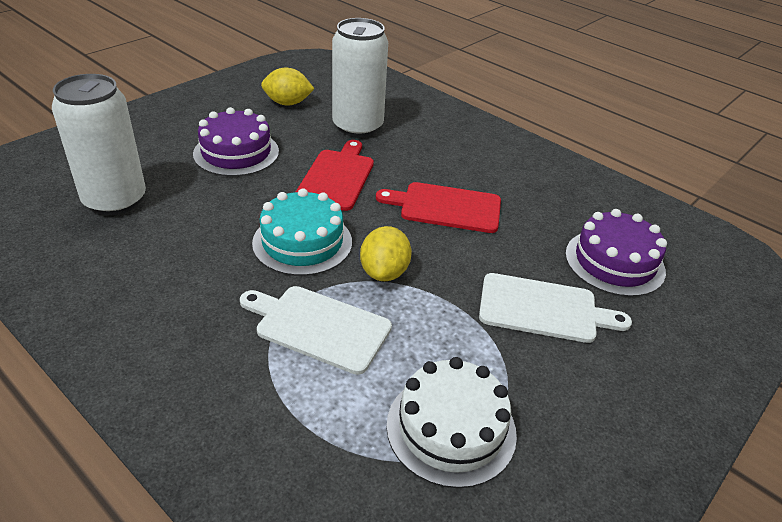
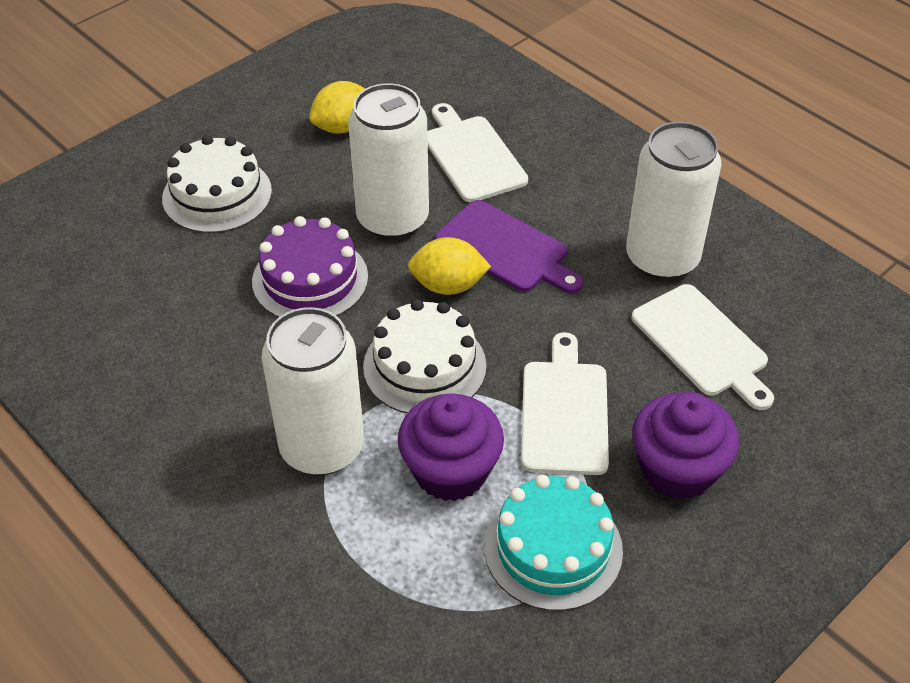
purple cake: [193,107,279,177] [565,209,667,297] = 2 -> [252,216,368,317] = 1
purple cupcake: none = 0 -> [398,393,504,501] [632,392,739,500] = 2
purple cutting board: none = 0 -> [435,200,583,294] = 1
red cutting board: [296,140,374,211] [376,182,501,233] = 2 -> none = 0
white cake: [386,357,517,488] = 1 -> [162,135,272,233] [363,299,486,413] = 2
white can: [52,74,146,215] [332,18,388,137] = 2 -> [262,307,364,475] [348,83,429,239] [626,122,722,280] = 3
white cutting board: [240,286,392,375] [479,273,632,343] = 2 -> [427,103,528,203] [521,332,609,475] [632,284,774,410] = 3

